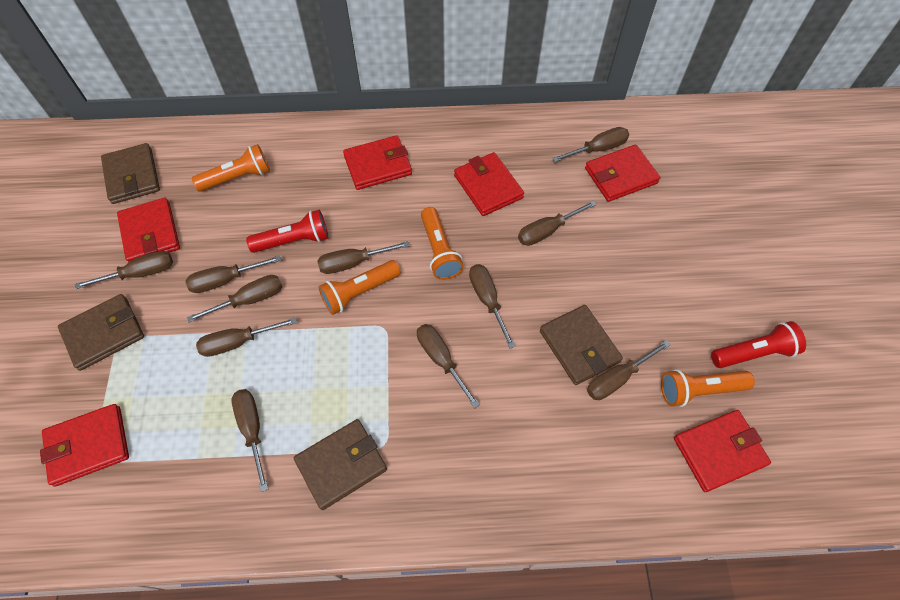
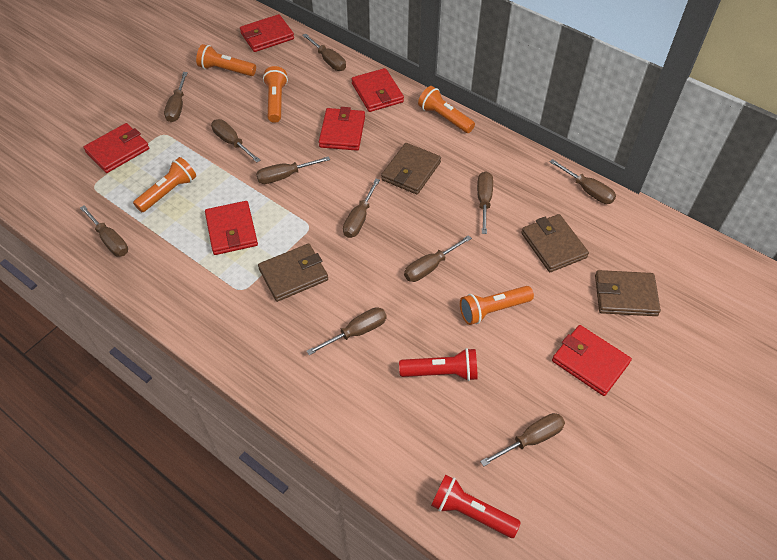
orange flashlight: [192,144,270,192] [318,260,401,315] [421,207,464,280] [661,369,755,407] = 4 -> [133,157,196,212] [196,44,256,76] [263,66,288,123] [418,86,475,133] [460,286,534,325] = 5

